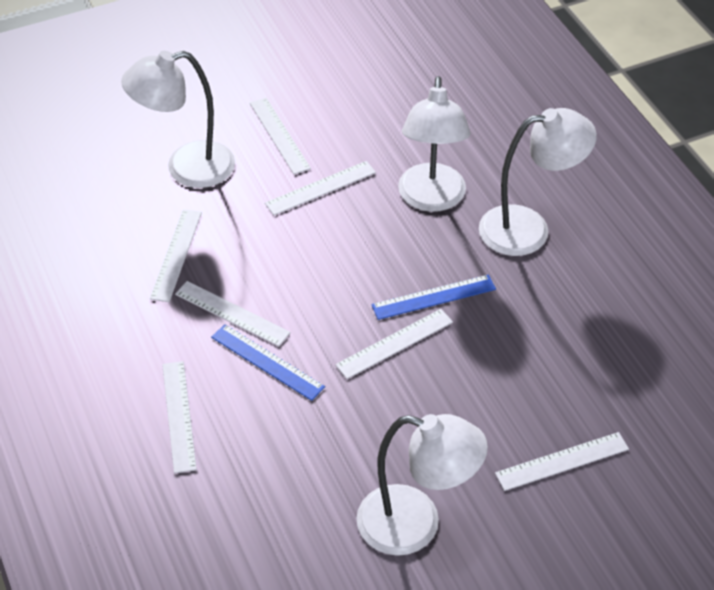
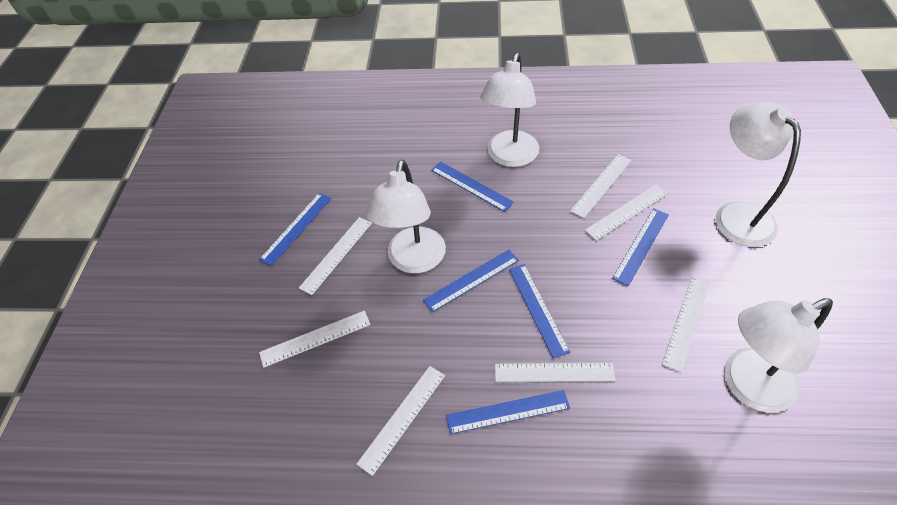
blue ruler: [211,324,325,401] [371,274,496,320] = 2 -> [259,193,331,266] [423,249,519,313] [431,161,514,212] [446,390,570,434] [509,264,570,359] [612,208,669,286] = 6

